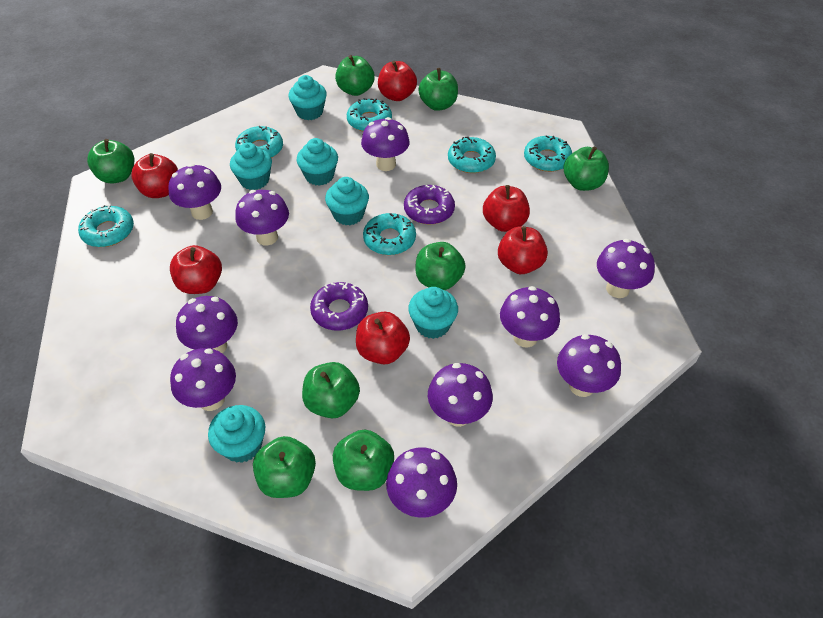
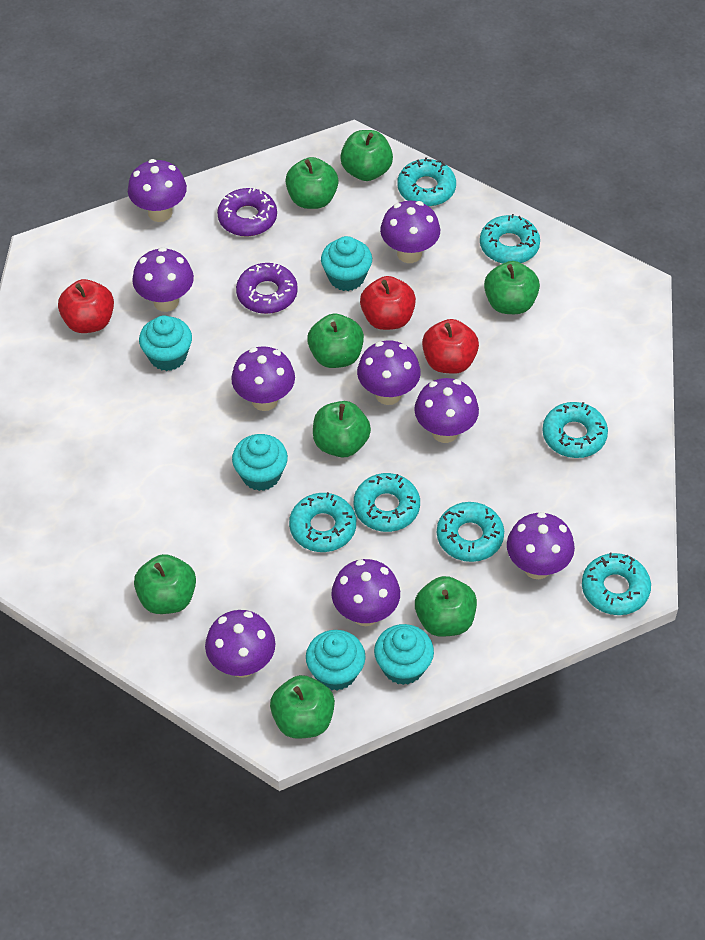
purple mushroom: [168,164,221,220] [170,348,236,411] [176,296,238,353] [235,190,289,246] [361,117,410,171] [386,447,457,518] [428,363,493,427] [500,286,560,348] [557,334,621,397] [597,239,655,298] = 10 -> [128,159,187,222] [132,247,194,312] [205,610,275,678] [231,346,295,411] [331,559,400,626] [357,341,421,405] [380,201,440,263] [414,378,479,443] [507,512,575,579] = 9
red apple: [131,153,178,198] [170,245,222,294] [356,312,410,364] [378,60,417,101] [483,185,530,232] [498,226,548,274] = 6 -> [58,279,114,333] [360,276,416,330] [422,319,479,374] = 3
turquoise cupcake: [208,405,265,463] [230,142,272,190] [288,75,327,120] [296,138,338,186] [325,177,369,225] [408,287,458,339] = 6 -> [139,315,192,371] [232,434,288,491] [306,630,366,691] [321,236,372,291] [374,624,434,685] = 5
turquoise donut: [78,205,134,247] [235,126,283,158] [347,98,392,132] [363,213,416,255] [448,137,496,173] [524,135,572,172] = 6 -> [289,492,356,552] [354,473,420,532] [397,157,456,206] [437,502,504,562] [480,214,540,264] [542,402,608,458] [582,553,651,615] = 7

